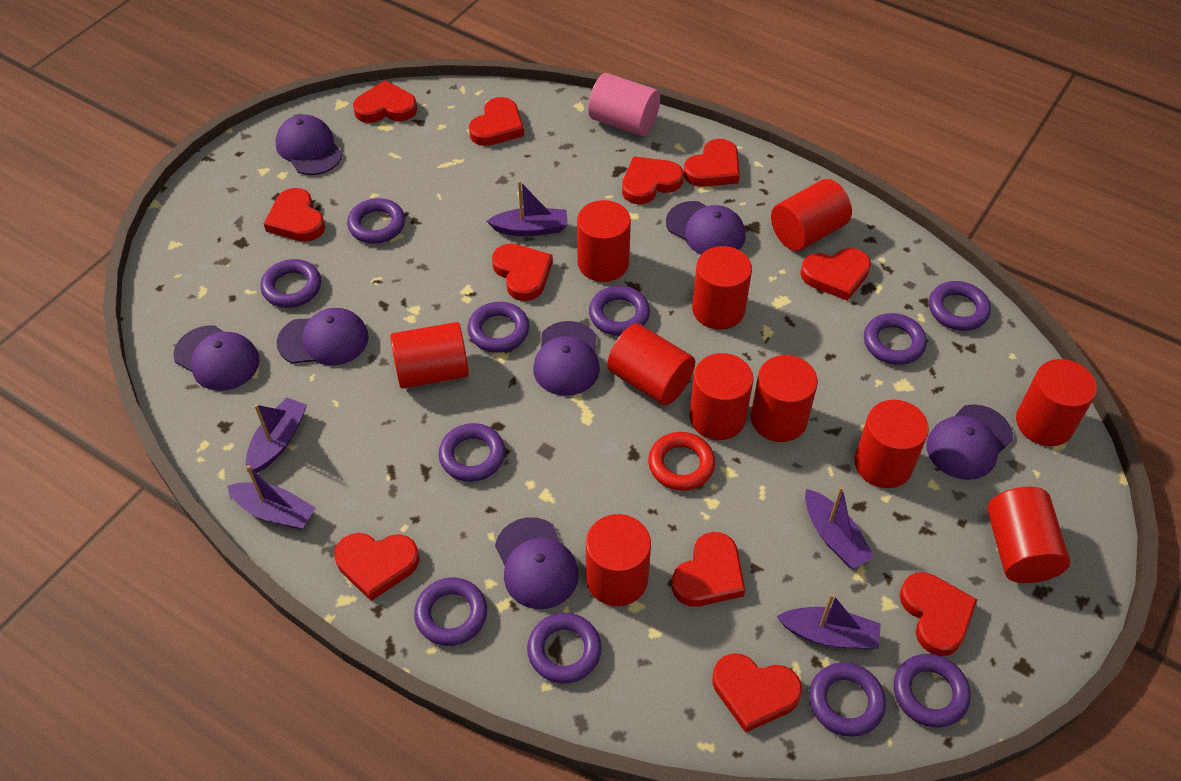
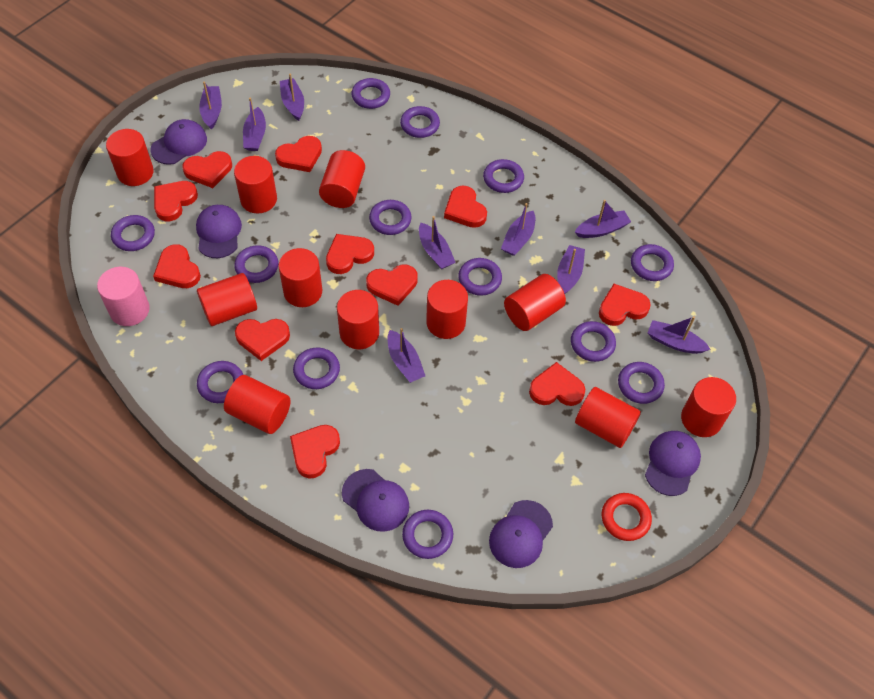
purple boat: [227,465,316,530] [246,397,307,473] [487,180,568,236] [777,593,881,649] [805,486,874,569] = 5 -> [199,82,222,129] [243,98,266,151] [280,74,304,121] [387,328,425,383] [419,216,456,269] [501,203,535,256] [557,245,585,294] [575,200,631,238] [648,316,711,354] = 9
purple cap: [173,325,260,391] [276,115,343,175] [277,308,369,366] [495,517,579,609] [533,321,600,396] [666,201,746,254] [926,404,1013,480] = 7 -> [150,119,207,165] [196,205,242,258] [342,469,409,532] [489,500,553,568] [645,431,701,496] = 5
purple ring: [260,259,321,308] [347,198,405,243] [414,578,487,646] [439,423,505,482] [468,302,529,353] [527,613,602,684] [589,286,650,336] [809,662,886,737] [864,313,927,365] [894,654,971,728] [929,281,991,331] = 11 -> [111,215,155,251] [197,361,243,403] [234,245,279,283] [293,348,340,389] [351,78,390,109] [369,200,412,235] [400,106,440,138] [402,510,453,559] [458,258,502,296] [483,159,524,193] [571,321,616,362] [618,362,665,404] [631,244,674,281] = 13

